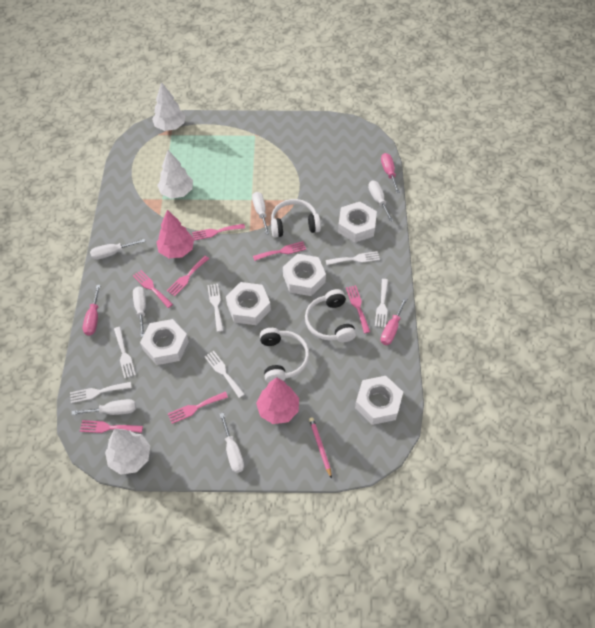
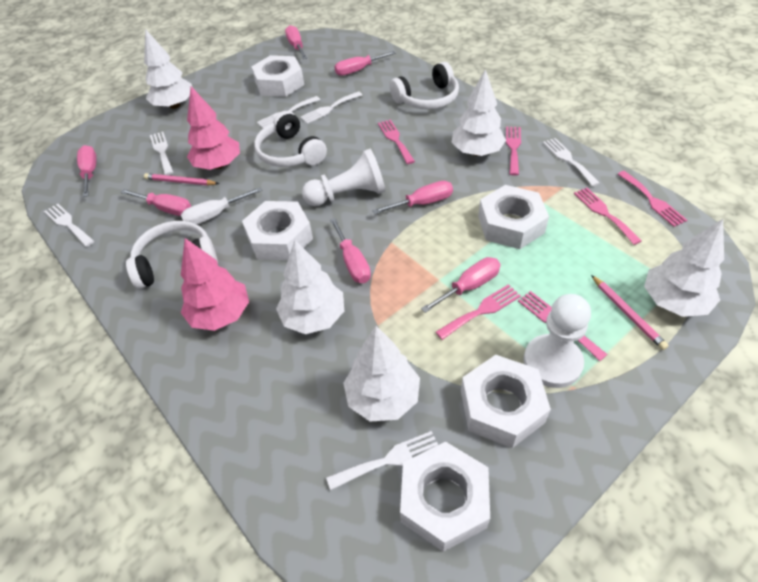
pink fork: [80,420,143,433] [133,270,173,308] [167,256,209,296] [168,392,228,424] [192,224,245,240] [253,241,306,261] [346,285,370,333] = 7 -> [378,119,415,164] [436,284,521,340] [506,127,521,176] [518,291,608,361] [574,188,642,245] [618,171,687,227] = 6
pink pencil: [309,417,332,479] = 1 -> [144,173,219,186] [591,275,669,350] = 2
pink screwdriver: [83,285,101,336] [380,297,408,345] [381,153,400,193] = 3 -> [77,145,97,197] [120,189,192,216] [285,25,307,59] [330,218,371,283] [334,51,396,76] [372,181,453,214] [421,257,500,313] = 7
white pawn: none = 0 -> [302,148,385,206] [523,294,591,388] = 2
white screwdriver: [72,399,136,415] [90,239,145,260] [133,286,146,337] [220,413,244,473] [252,192,270,235] [368,180,393,221] = 6 -> [181,187,262,225] = 1
white tree: [105,429,150,475] [152,82,185,131] [157,150,193,199] = 3 -> [144,29,192,109] [276,240,344,334] [343,326,420,422] [452,69,506,156] [644,219,724,317] = 5

